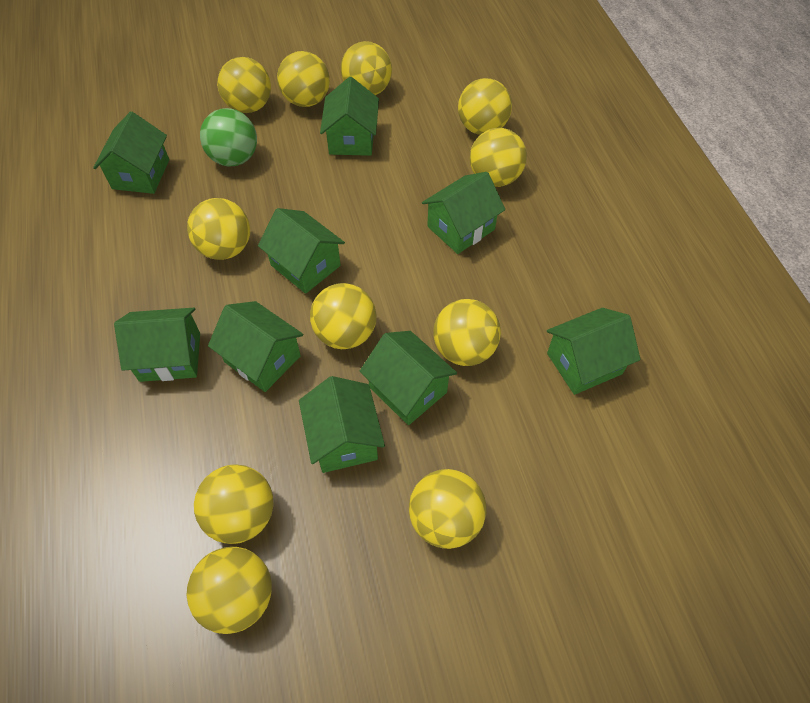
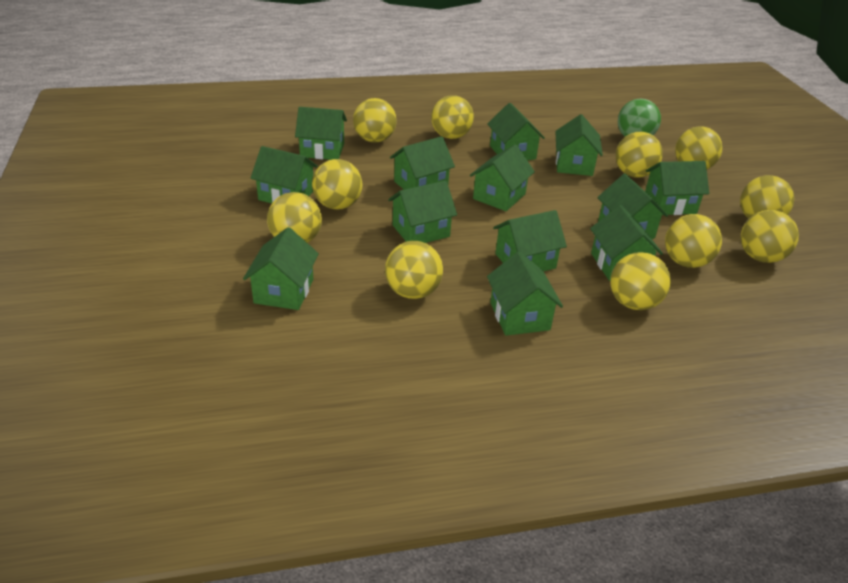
green house: [93,111,169,194] [114,308,200,382] [208,301,303,392] [258,208,345,294] [299,376,385,473] [320,77,379,156] [360,331,457,425] [422,172,505,254] [547,308,641,395] = 9 -> [243,227,319,310] [251,146,318,203] [295,107,347,160] [388,181,457,243] [390,136,455,190] [470,144,535,211] [487,103,545,160] [487,251,563,336] [493,210,567,271] [555,114,603,176] [590,205,663,281] [597,174,668,239] [645,161,709,215] = 13

